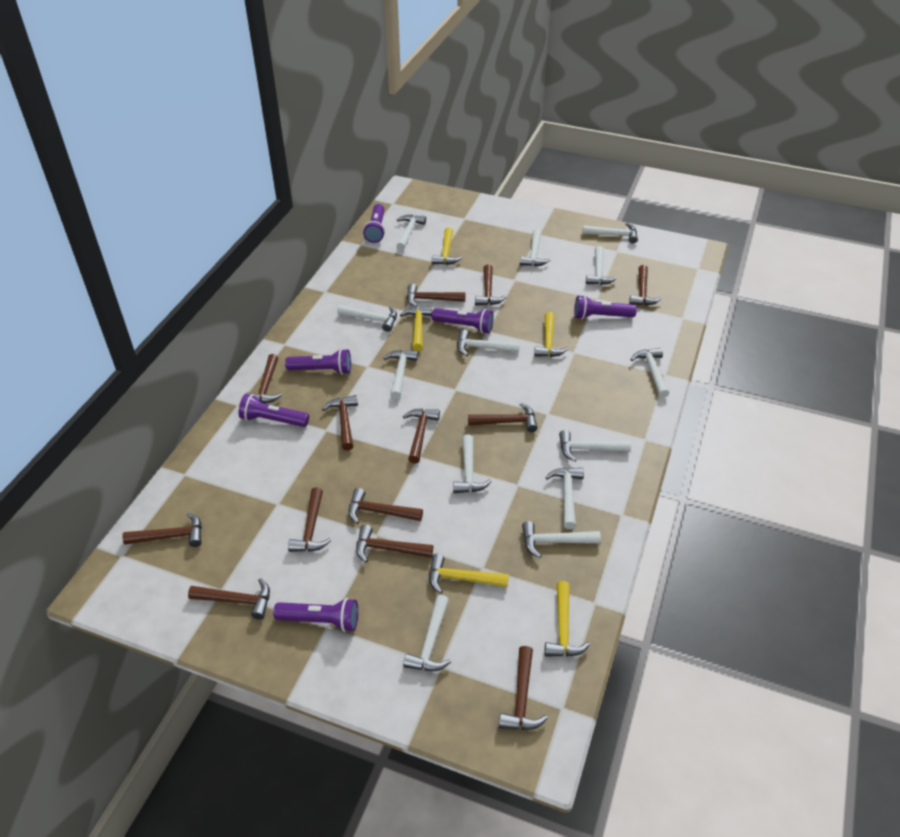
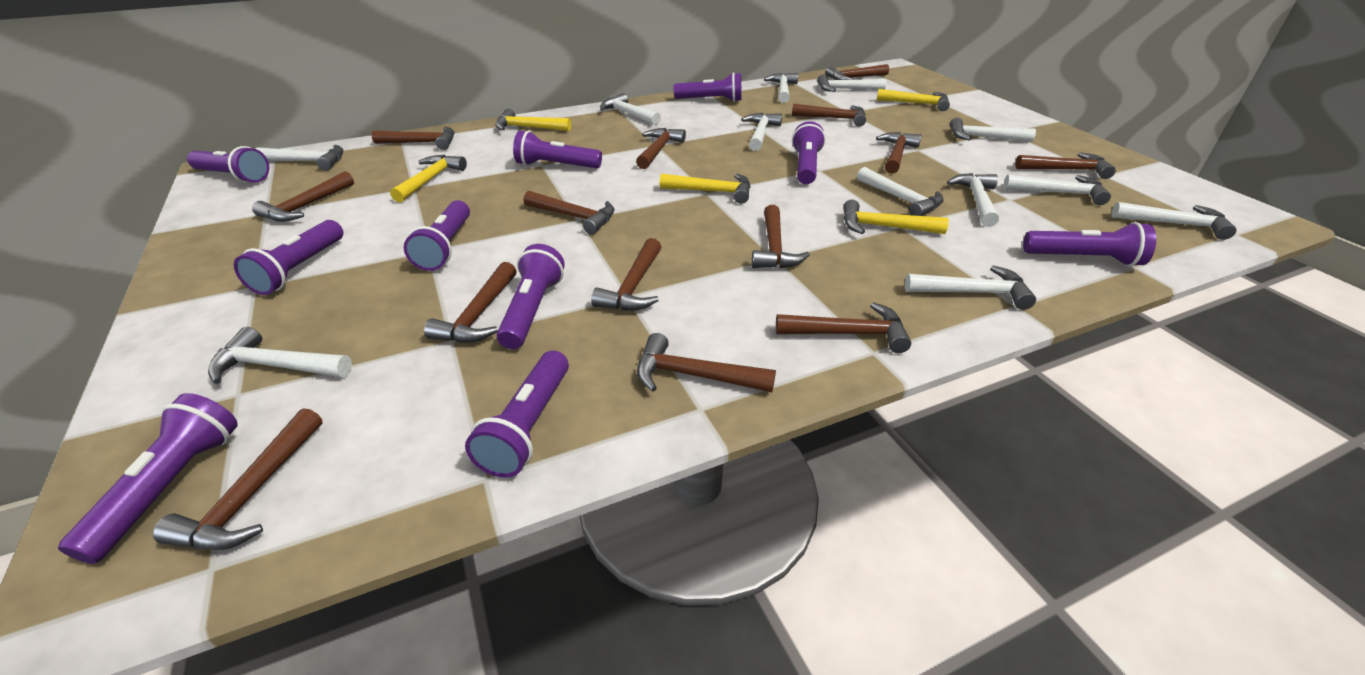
brown hammer: [122,512,202,547] [188,578,270,619] [246,354,282,403] [288,487,331,552] [322,395,358,451] [348,488,423,524] [356,525,433,563] [403,409,440,464] [407,284,466,307] [468,403,538,432] [475,264,506,305] [499,646,548,730] [629,265,662,306] = 13 -> [153,408,323,550] [252,171,354,222] [371,127,455,150] [424,262,517,343] [523,191,615,234] [591,238,661,311] [636,128,686,169] [637,333,776,392] [752,205,810,268] [776,302,911,353] [792,104,866,126] [825,64,889,80] [876,132,922,174] [1015,152,1116,179] = 14
purple flashlight: [239,394,309,427] [273,598,358,632] [285,349,351,375] [363,204,385,243] [432,308,494,334] [574,295,637,319] = 6 -> [58,393,238,564] [187,146,269,183] [234,220,343,295] [404,200,470,271] [465,351,569,478] [496,244,565,349] [513,130,602,168] [673,72,742,102] [792,121,826,184] [1023,222,1156,267] = 10
white hammer: [337,305,397,332] [383,350,418,399] [397,215,426,250] [403,595,451,671] [453,434,492,493] [457,330,520,356] [520,229,550,266] [522,521,601,558] [545,468,584,529] [559,430,631,462] [582,223,638,243] [586,246,617,285] [630,348,669,398] = 13 -> [208,327,352,384] [255,145,343,170] [600,93,661,125] [741,113,782,151] [764,73,798,103] [817,74,886,92] [857,167,944,216] [905,265,1036,310] [947,173,999,227] [949,117,1036,142] [1004,175,1111,205] [1112,202,1237,240] = 12

